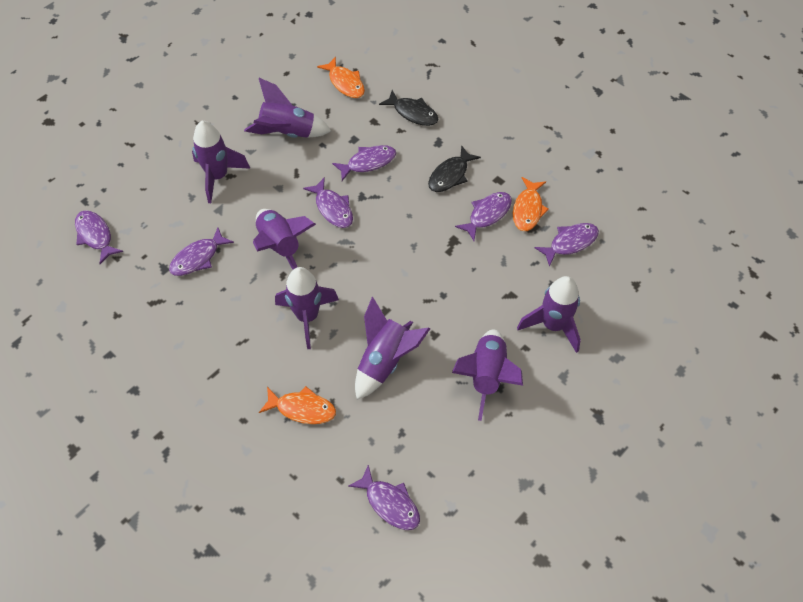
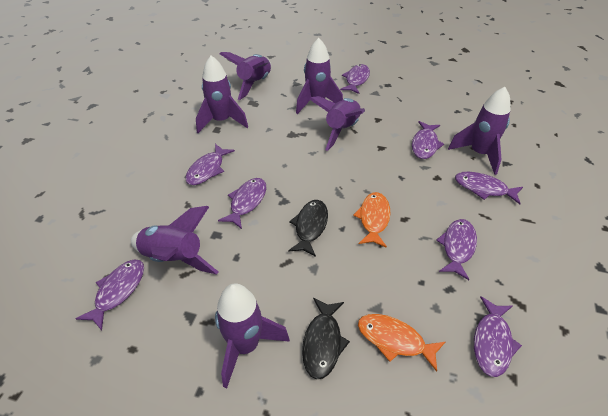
orange fish: [259,386,336,424] [317,56,365,98] [513,177,549,231] = 3 -> [353,192,391,248] [358,314,445,372] = 2
purple fish: [75,210,123,264] [169,227,234,276] [303,177,353,228] [332,145,396,181] [348,465,420,530] [455,192,512,241] [534,223,599,267] = 7 -> [76,260,144,331] [185,144,235,185] [218,178,267,229] [340,64,370,94] [412,121,444,159] [436,219,477,280] [455,172,523,204] [474,296,522,377] = 8

